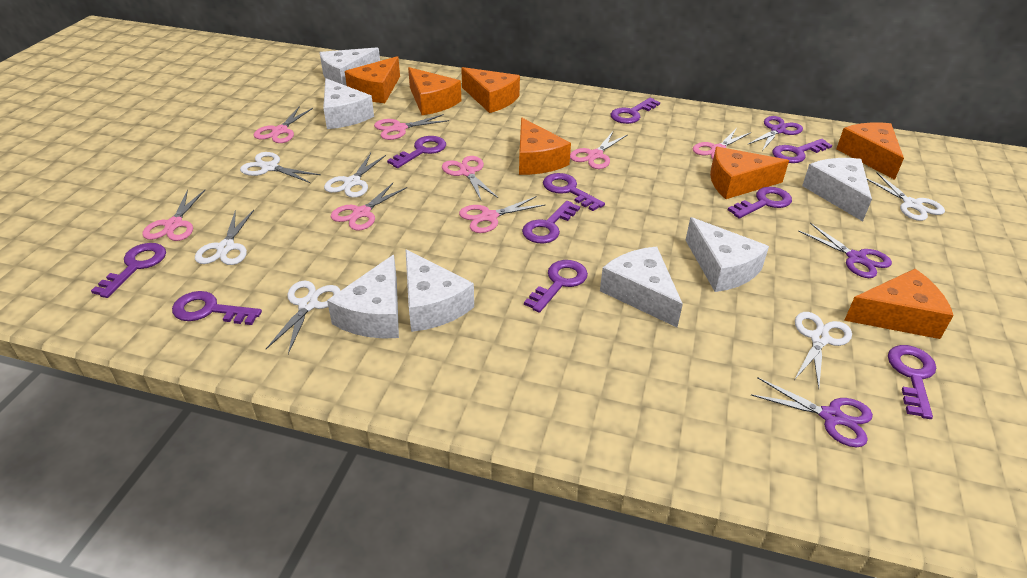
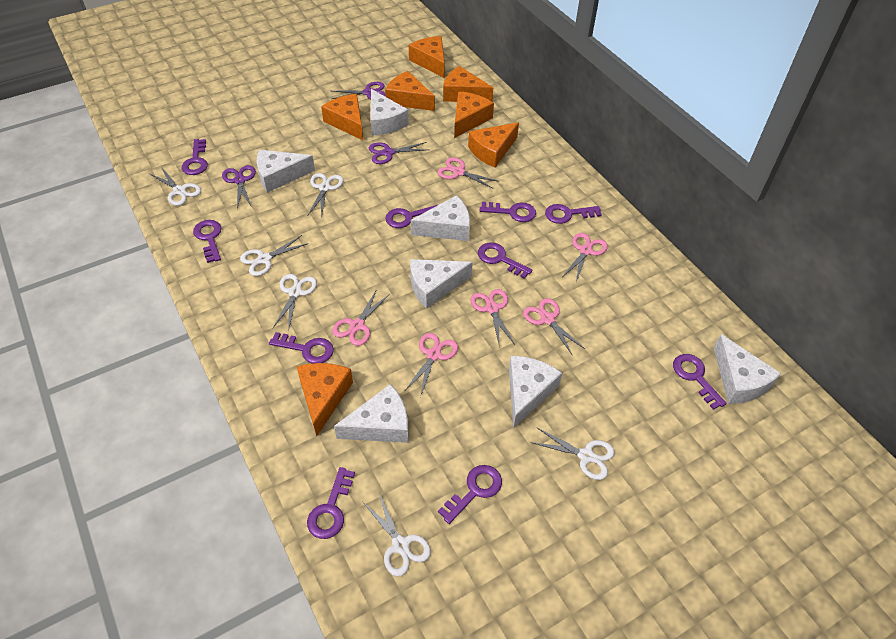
pink scissors: [142,189,205,241] [254,106,313,143] [331,183,407,231] [374,114,449,140] [442,156,498,200] [459,196,545,233] [570,132,627,169] [693,128,751,160] = 8 -> [332,289,390,346] [406,333,458,397] [438,157,498,189] [471,289,515,348] [523,298,585,356] [562,233,608,282] = 6

